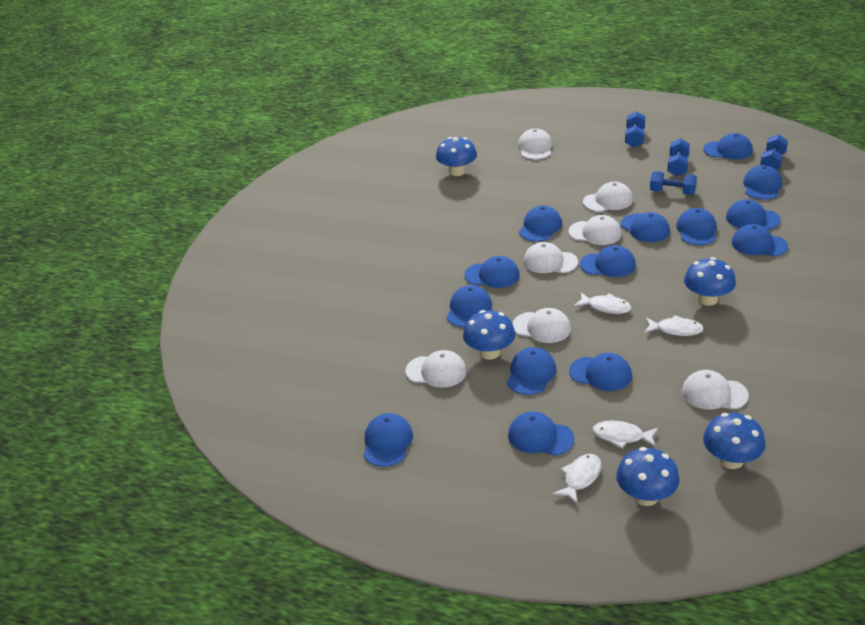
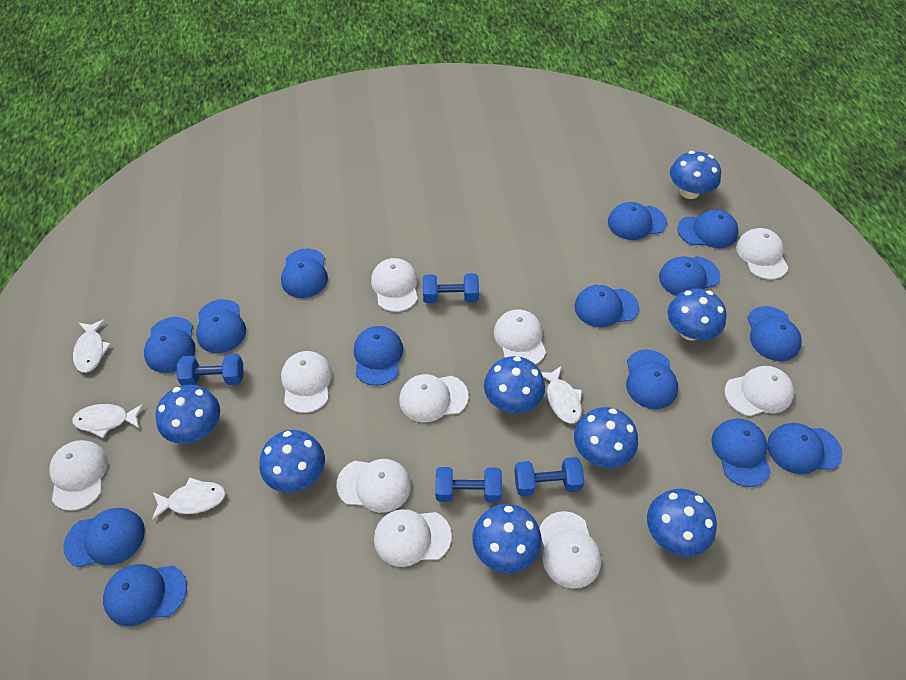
blue mushroom: [436,137,477,176] [463,310,515,359] [616,447,680,506] [684,257,736,306] [703,413,766,469] = 5 -> [155,385,220,444] [259,430,325,493] [472,504,542,573] [484,356,545,413] [574,407,638,468] [647,489,717,557] [667,288,727,341] [670,151,721,199] = 8
white cap: [405,350,467,388] [512,308,571,343] [518,128,552,159] [523,242,578,273] [568,215,622,245] [583,182,633,212] [682,370,749,410] = 7 -> [49,440,108,511] [281,351,332,413] [336,459,411,513] [371,258,418,312] [374,509,452,567] [399,374,469,423] [494,309,546,365] [539,511,601,589] [724,366,794,416] [736,228,788,279] = 10

